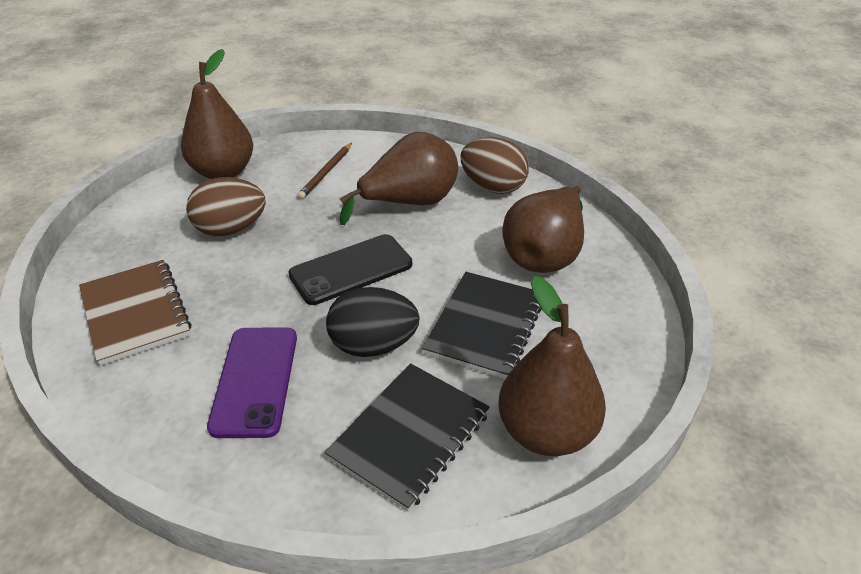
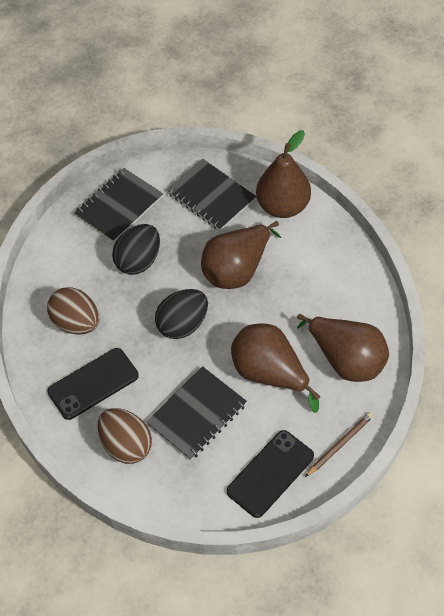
black egg: [326,287,420,357] = 1 -> [112,224,160,275] [155,289,208,339] = 2
black notebook: [325,363,490,512] [422,272,542,379] = 2 -> [74,168,163,242] [146,366,247,460] [167,159,256,231] = 3
black phone: [288,234,412,305] = 1 -> [47,348,139,420] [227,430,314,518] = 2
brown notebook: [79,260,191,366] = 1 -> none = 0
purple phone: [207,328,297,438] = 1 -> none = 0

